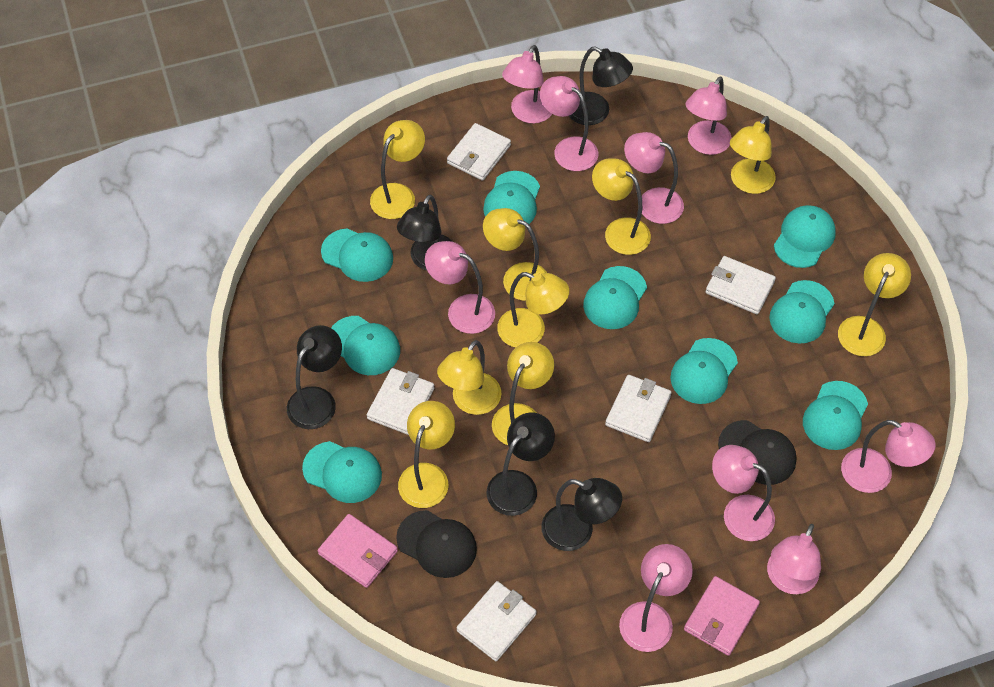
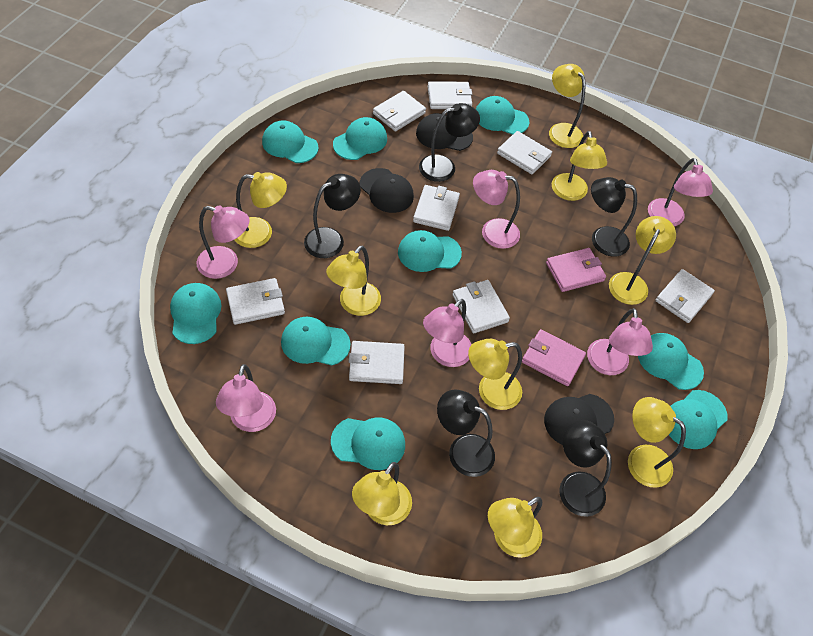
black cap: [396,510,477,578] [718,420,797,485] = 2 -> [360,168,414,213] [416,113,473,151] [544,394,614,445] = 3
pink lamp: [425,241,495,334] [502,45,552,124] [540,76,598,171] [619,544,693,652] [624,132,684,224] [685,77,732,155] [712,445,775,541] [767,524,821,594] [841,420,936,493] = 9 -> [197,205,250,279] [216,364,276,432] [423,299,472,367] [473,170,520,249] [587,308,653,375] [648,158,713,226] = 6
white wallet: [367,368,434,435] [447,123,511,181] [457,581,536,661] [605,375,672,442] [706,256,776,314] = 5 -> [226,278,285,325] [349,341,405,384] [373,91,426,132] [413,185,460,231] [428,82,473,109] [452,280,510,333] [497,131,552,174] [655,269,715,323] = 8

